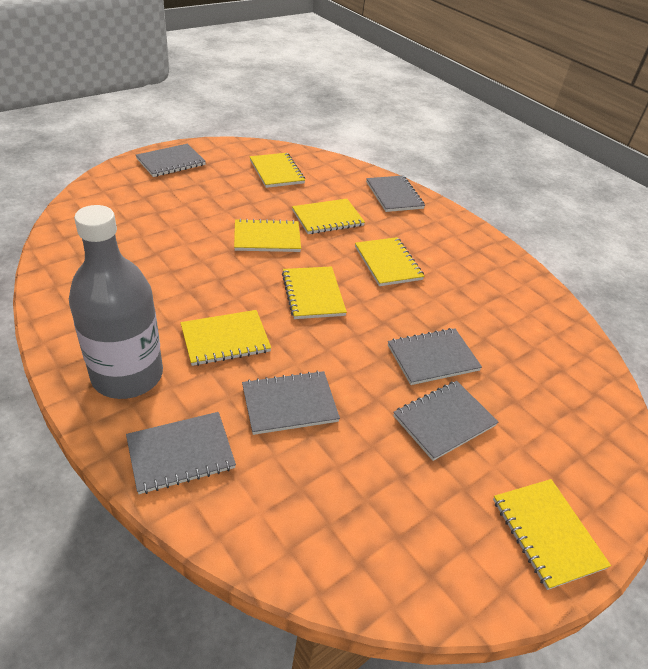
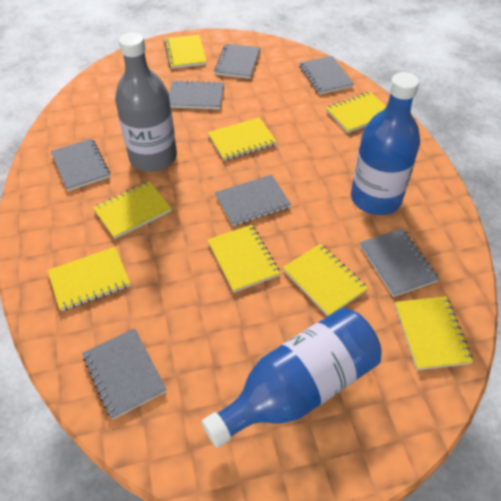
blue bottle: none = 0 -> [202,308,381,448] [351,72,420,215] = 2
grey notebook: [126,412,236,494] [136,144,206,177] [242,371,340,435] [366,176,425,212] [388,328,482,385] [393,381,498,461] = 6 -> [51,138,110,191] [82,328,167,420] [169,80,224,109] [214,44,260,79] [215,174,291,226] [299,56,354,95] [360,229,439,297] = 7
yellow notebook: [180,310,271,366] [234,218,301,252] [250,153,305,188] [282,266,347,319] [292,199,365,234] [355,237,425,286] [493,479,611,590] = 7 -> [47,247,130,311] [93,181,172,239] [164,35,207,69] [207,225,280,293] [208,117,277,161] [282,244,368,316] [326,92,386,133] [395,296,473,370] = 8

